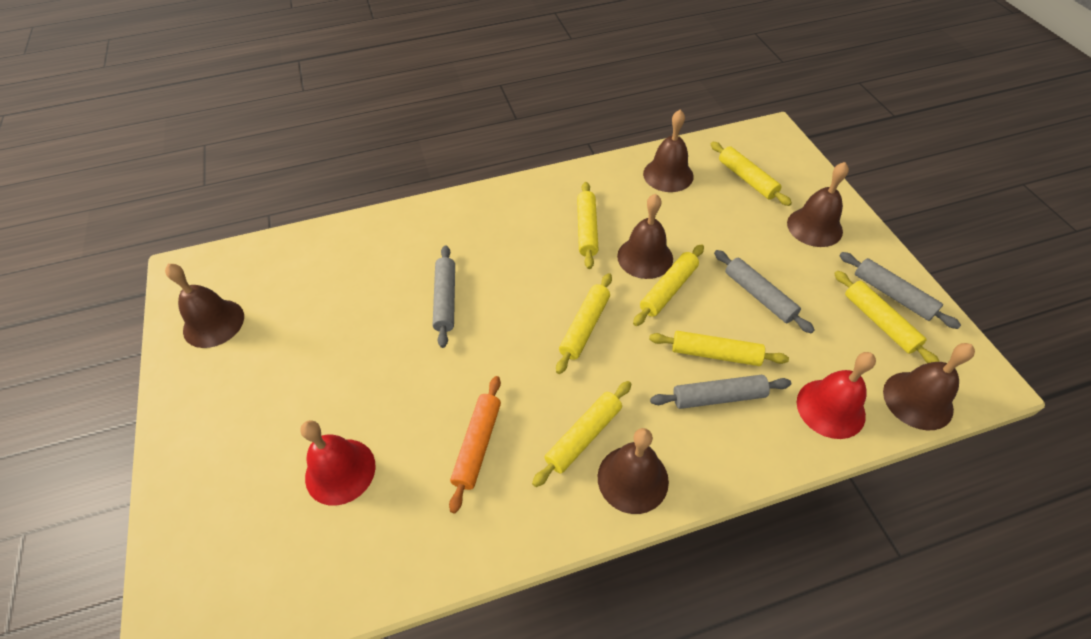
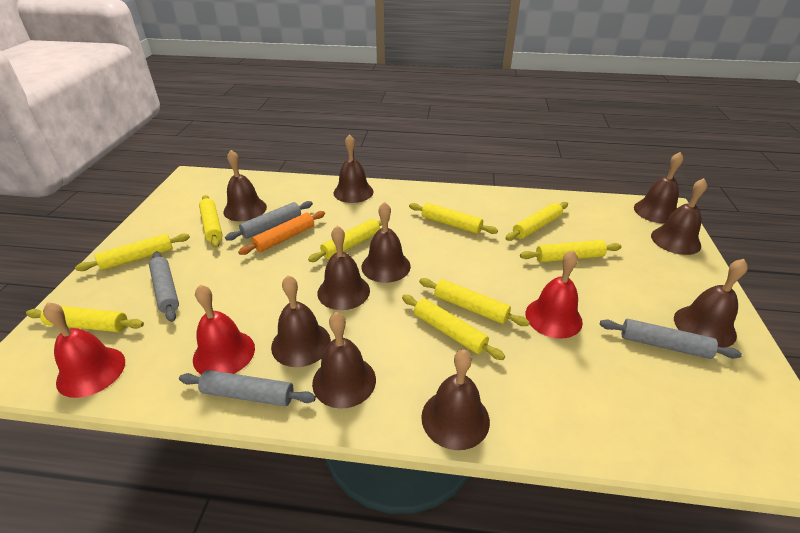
brown bell: [165,264,244,348] [598,428,669,514] [617,194,673,279] [643,110,694,192] [787,162,849,247] [883,343,975,430] = 6 -> [223,150,267,221] [271,276,331,367] [312,312,376,409] [318,226,370,310] [334,134,374,203] [361,202,411,283] [421,350,490,450] [634,152,683,224] [651,178,707,255] [674,259,748,348] = 10
red bell: [300,420,376,506] [797,352,876,439] = 2 -> [43,302,125,398] [193,285,255,374] [525,250,583,338] = 3
yellow rolling pin: [532,381,631,487] [556,273,612,374] [577,182,599,269] [633,244,704,326] [649,331,789,366] [711,142,792,206] [834,271,939,363] = 7 -> [26,306,144,332] [75,233,190,271] [199,195,222,248] [308,219,390,262] [402,295,505,360] [409,203,498,234] [419,278,529,326] [506,202,568,241] [520,240,622,262] = 9

